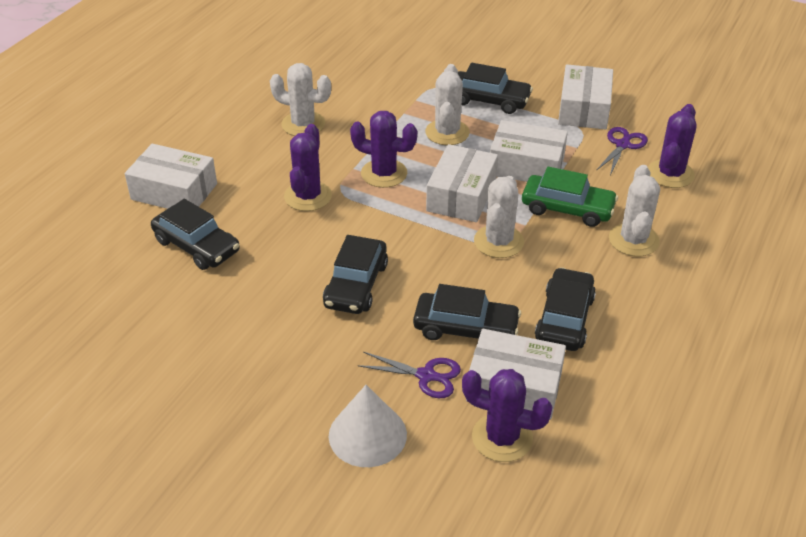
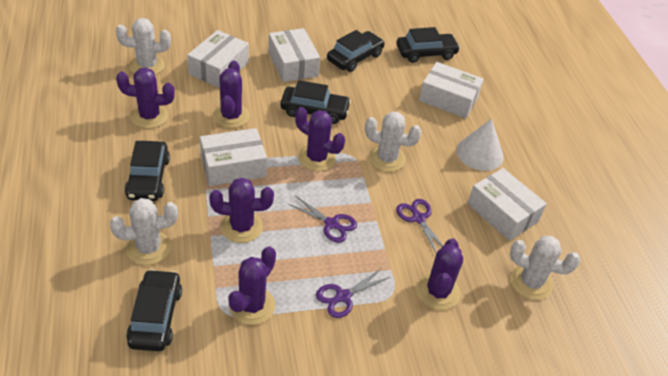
green car: [522,167,618,227] = 1 -> none = 0
purple cactus: [284,124,332,211] [350,111,417,188] [462,369,553,462] [648,104,696,188] = 4 -> [116,67,175,128] [209,178,274,243] [213,60,250,128] [228,246,276,325] [295,107,345,171] [417,238,463,310] = 6
purple scissors: [357,352,461,398] [596,127,648,175] = 2 -> [288,196,357,243] [316,268,390,318] [396,199,443,253] = 3

